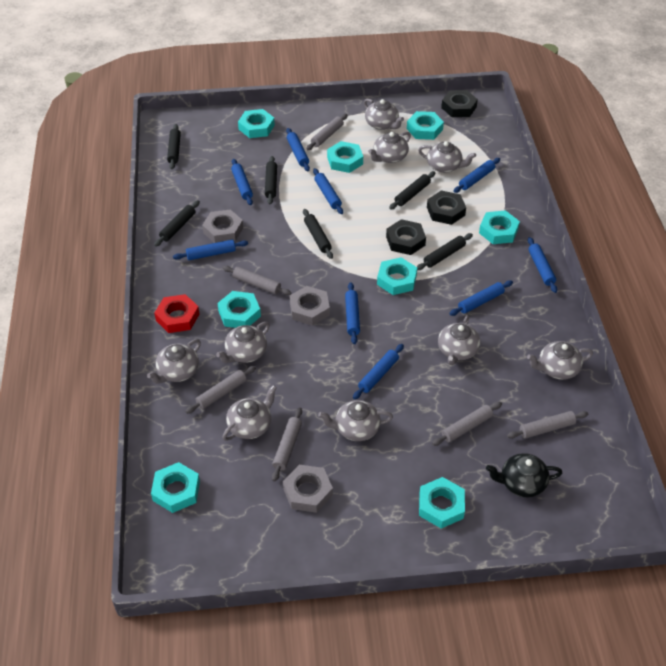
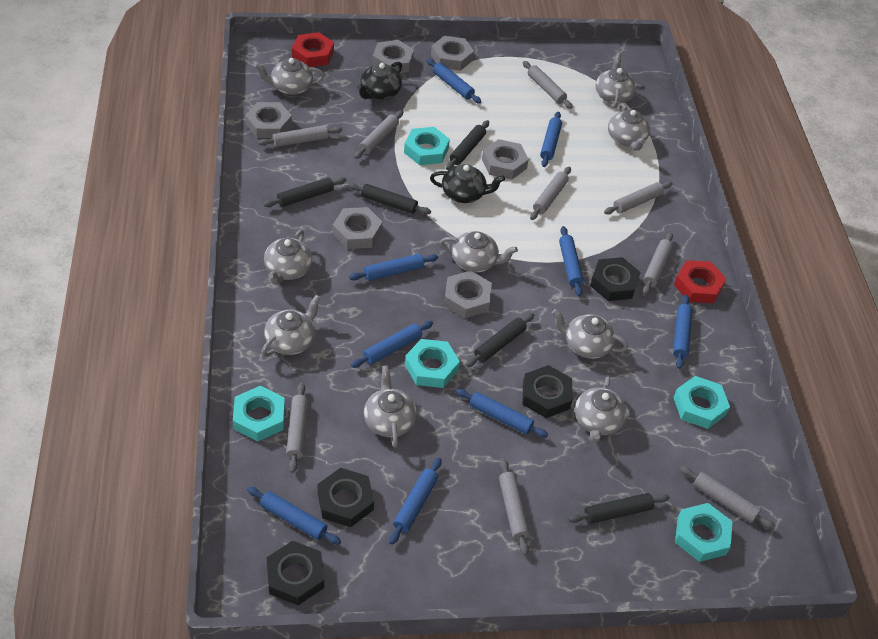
black nut: [386,219,426,255] [427,190,466,225] [441,90,478,117] = 3 -> [266,541,324,605] [317,468,374,527] [522,365,572,418] [590,257,641,301] = 4
black rolling pin: [154,200,200,246] [167,124,181,169] [265,156,277,205] [303,209,333,259] [389,171,435,210] [417,233,473,270] = 6 -> [264,177,347,207] [348,183,431,215] [446,120,489,170] [466,313,534,367] [568,493,670,524] = 5
black teapot: [486,453,562,497] = 1 -> [357,62,402,100] [430,164,505,203] = 2
grey nut: [202,210,243,243] [283,465,333,513] [289,286,330,326] = 3 -> [245,102,292,138] [333,207,382,249] [372,40,414,73] [431,36,474,71] [444,271,492,318] [482,139,529,180] = 6
grey rolling pin: [185,366,256,414] [223,266,291,295] [272,407,302,481] [306,114,348,150] [432,402,502,446] [507,411,588,439] = 6 -> [258,125,342,147] [286,383,308,473] [354,110,403,159] [499,458,530,555] [523,61,572,109] [530,167,571,220] [604,181,673,214] [643,232,673,295] [680,466,775,529] = 9
red nut: [154,294,200,333] = 1 -> [292,32,334,67] [674,260,727,303] = 2
turquoise nut: [151,462,200,513] [217,291,261,328] [238,109,275,138] [327,141,363,173] [377,257,417,295] [407,111,444,140] [419,477,465,529] [479,210,520,244] = 8 -> [233,386,285,441] [404,127,450,165] [405,339,460,388] [673,376,730,429] [675,503,733,562] = 5

